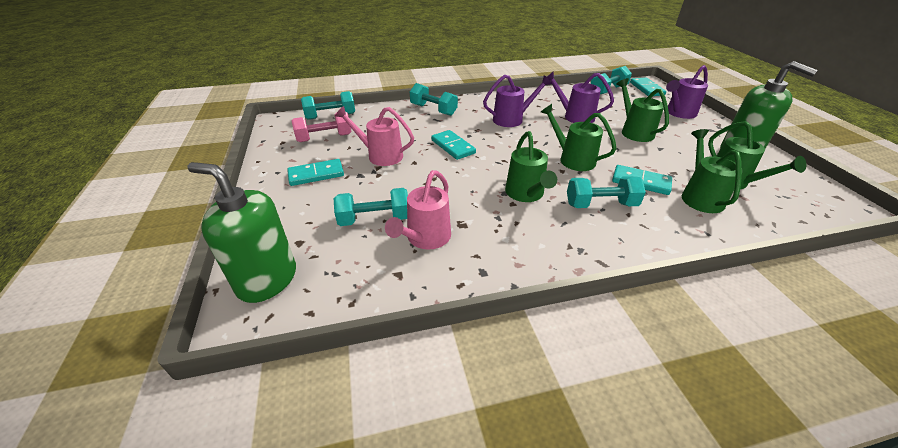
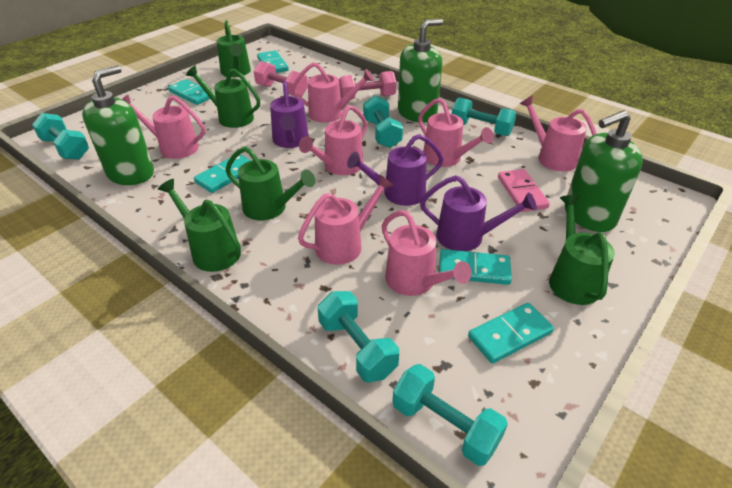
green soap dispenser: [187,162,296,303] [720,61,818,149] = 2 -> [82,65,154,185] [398,19,443,123] [565,110,643,232] = 3
pink domino: none = 0 -> [498,169,550,212] = 1
pink dumbbell: [292,111,352,142] = 1 -> [254,61,308,97] [339,71,396,100] = 2
pink watering can: [335,106,414,166] [385,170,451,250] = 2 -> [122,95,205,159] [291,62,374,123] [298,175,394,265] [299,105,367,175] [382,210,472,296] [418,98,494,167] [520,95,597,172] = 7
turquoise domino: [287,159,344,186] [431,130,476,160] [612,165,672,195] [630,78,666,96] = 4 -> [168,79,210,105] [194,154,251,193] [257,50,289,73] [439,249,512,285] [468,303,554,364] = 5

